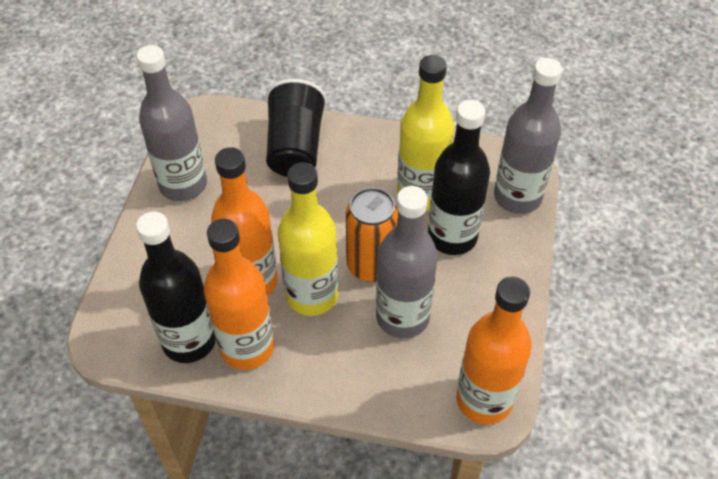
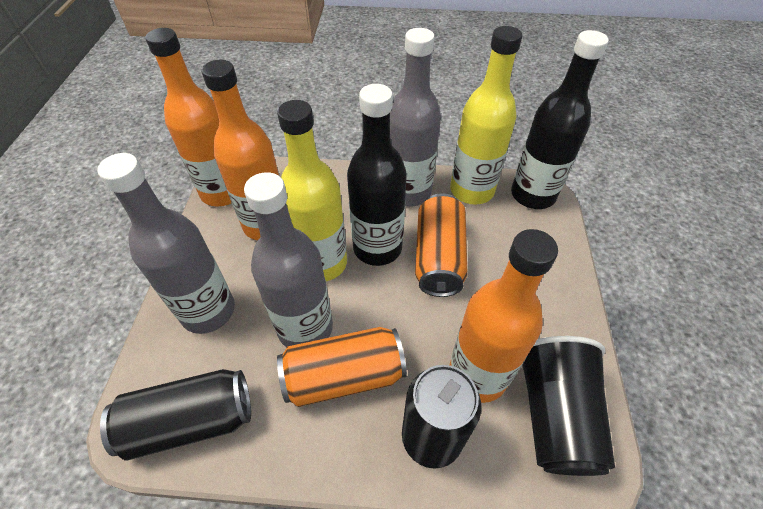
black can: none = 0 -> [100,369,251,460] [402,365,481,469] = 2
orange can: [346,187,398,282] = 1 -> [277,327,407,407] [415,193,468,297] = 2

